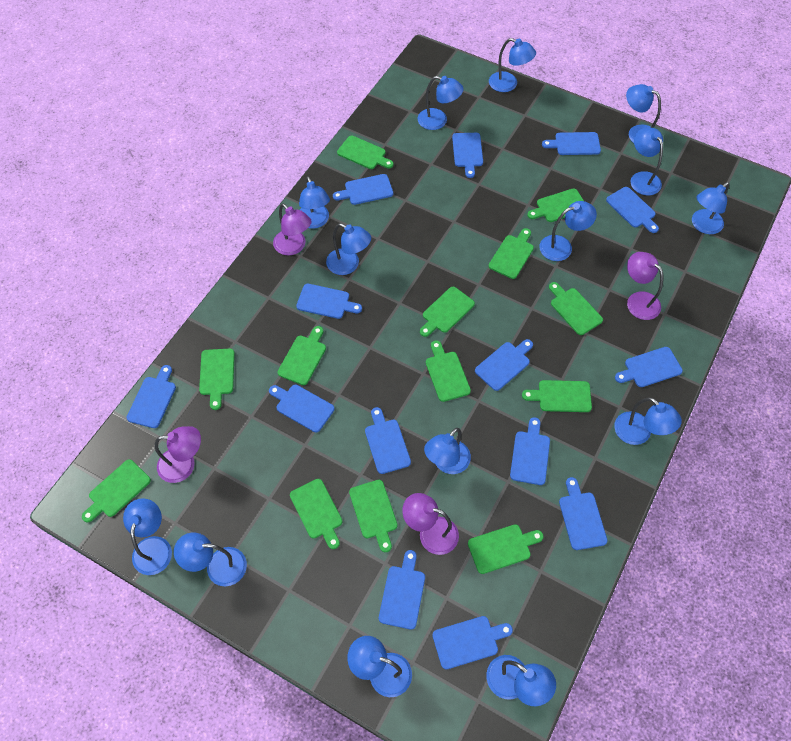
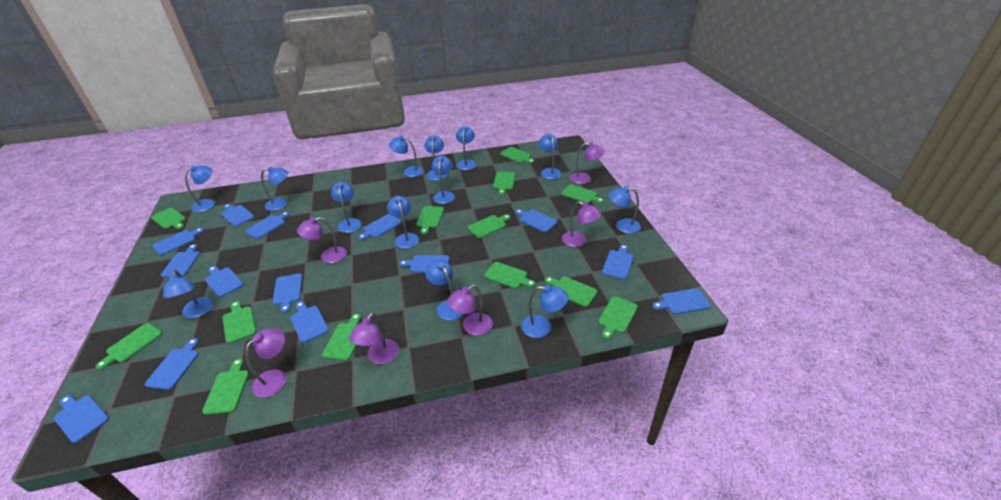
blue lamp: [123,498,172,575] [174,533,247,586] [299,176,330,229] [326,223,371,275] [347,636,412,697] [418,76,464,130] [424,428,471,474] [486,655,556,706] [489,38,536,92] [540,201,597,261] [614,397,682,445] [626,84,661,143] [630,128,663,195] [692,182,729,234] = 14 -> [163,270,213,318] [185,165,215,212] [261,166,289,211] [331,182,362,233] [387,196,419,249] [389,136,424,177] [425,135,447,181] [425,259,463,320] [432,156,455,204] [456,126,476,170] [521,285,569,338] [539,134,562,179] [609,186,641,234] = 13
purple lamp: [155,426,201,483] [273,203,312,255] [402,493,459,555] [627,252,663,320] = 4 -> [246,328,286,398] [297,217,347,263] [349,312,399,365] [447,285,493,336] [562,201,601,247] [570,142,605,184] = 6

